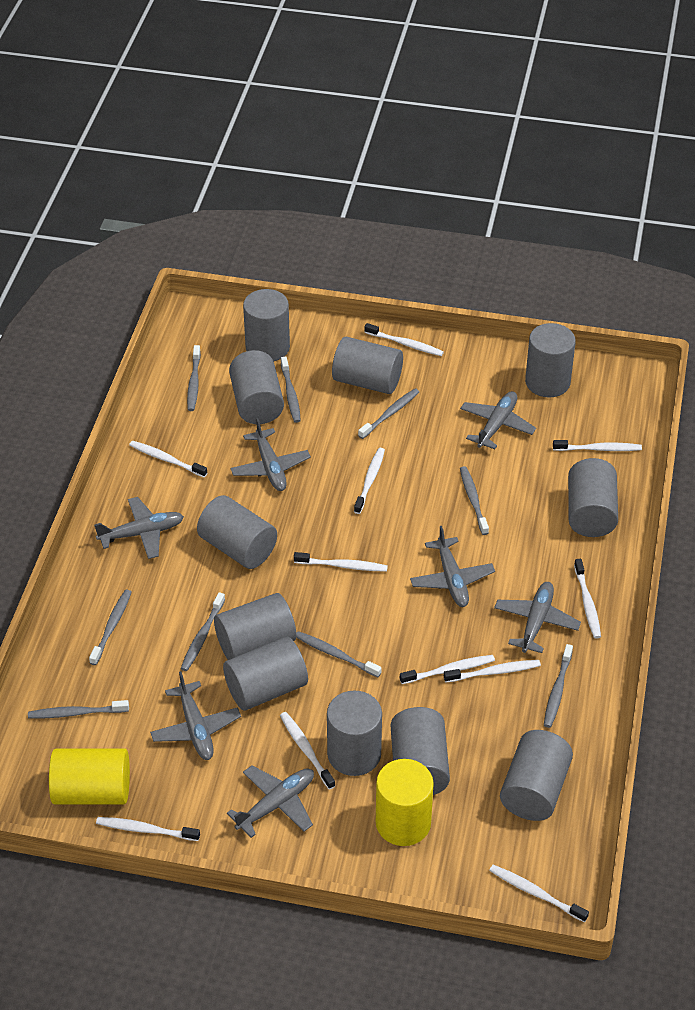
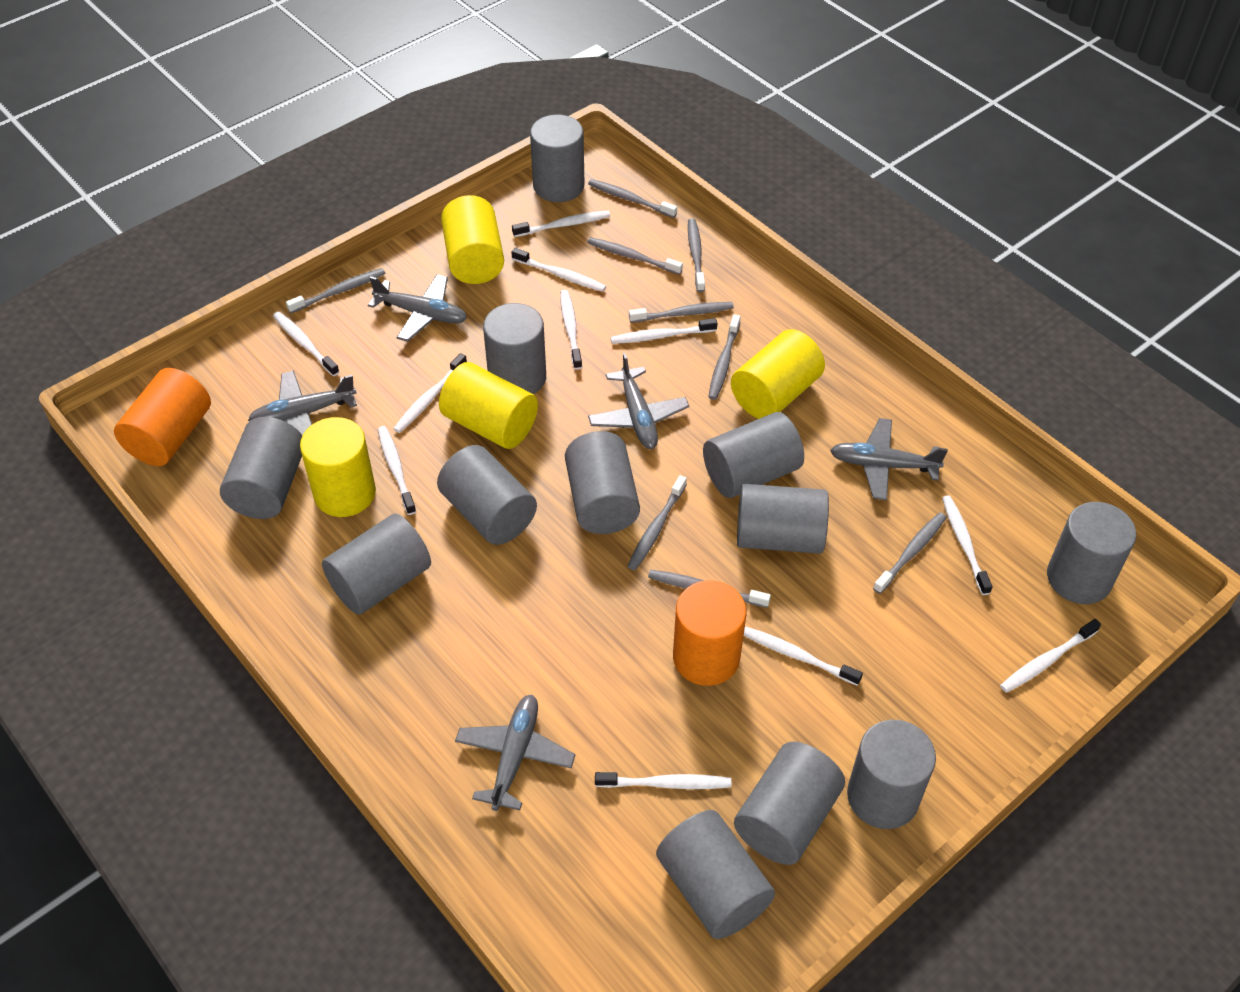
grey cylinder: [197,495,277,569] [214,593,296,660] [223,637,308,710] [229,350,284,424] [243,289,290,361] [327,690,382,776] [332,337,403,394] [391,707,450,795] [500,730,573,821] [525,323,576,397] [568,458,618,537] = 11 -> [220,417,302,519] [322,513,431,615] [437,445,537,545] [483,303,546,394] [530,115,584,202] [565,431,640,534] [656,810,775,939] [703,412,804,498] [734,741,845,865] [737,484,829,554] [847,720,936,829] [1047,502,1136,604] = 12
grey plane: [94,497,184,559] [150,671,241,760] [227,765,314,838] [231,418,311,491] [410,526,495,607] [460,391,536,449] [494,582,581,653] = 7 -> [248,370,357,436] [368,274,467,342] [455,695,576,811] [588,353,689,449] [830,418,948,500] = 5
orange cylinder: none = 0 -> [114,368,211,466] [673,580,746,686] = 2
yellow cylinder: [49,748,130,804] [376,759,434,846] = 2 -> [300,417,376,517] [439,362,538,449] [441,195,504,284] [731,329,825,419] = 4

